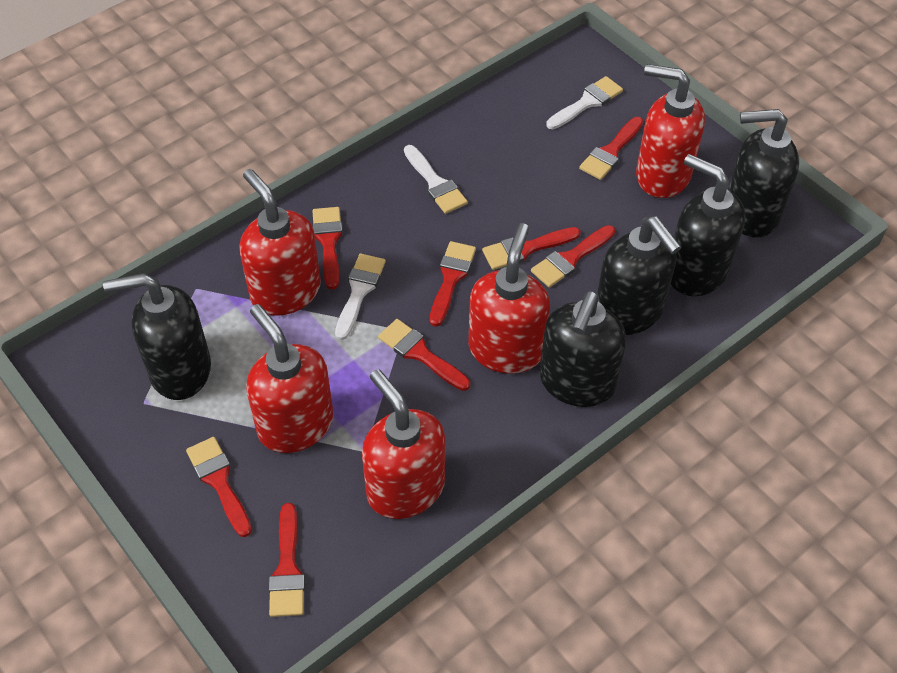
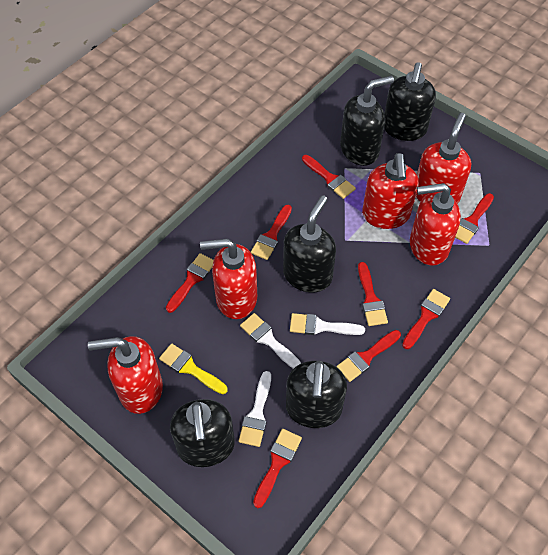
yellow brush: none = 0 -> [159,343,228,394] = 1

